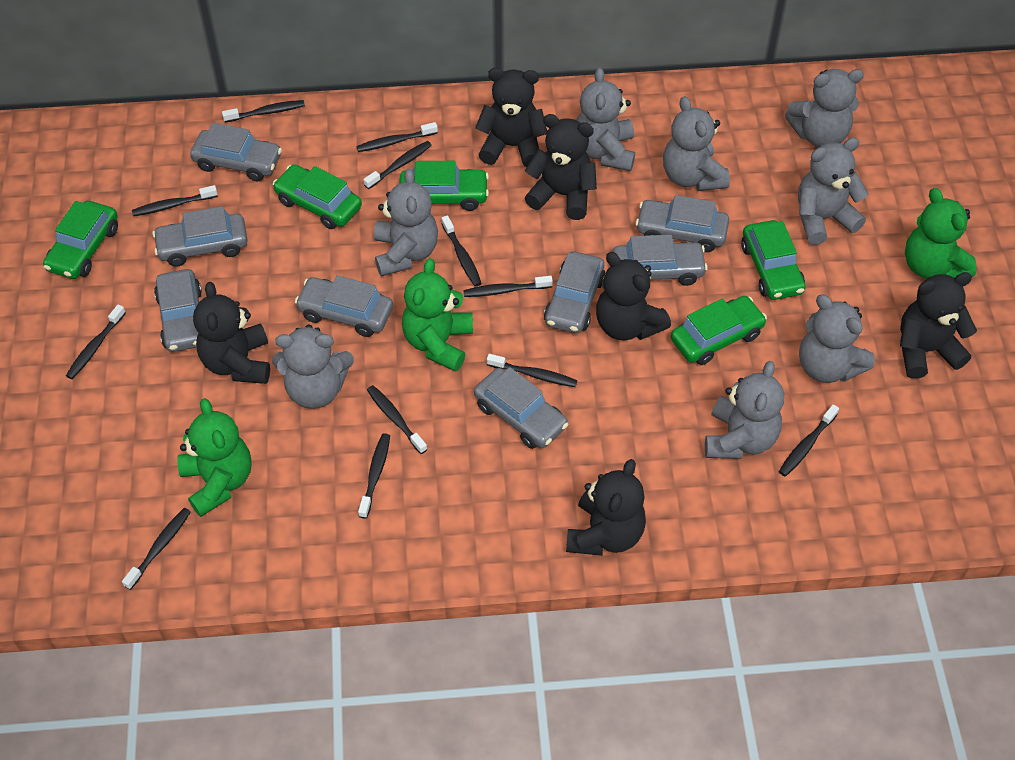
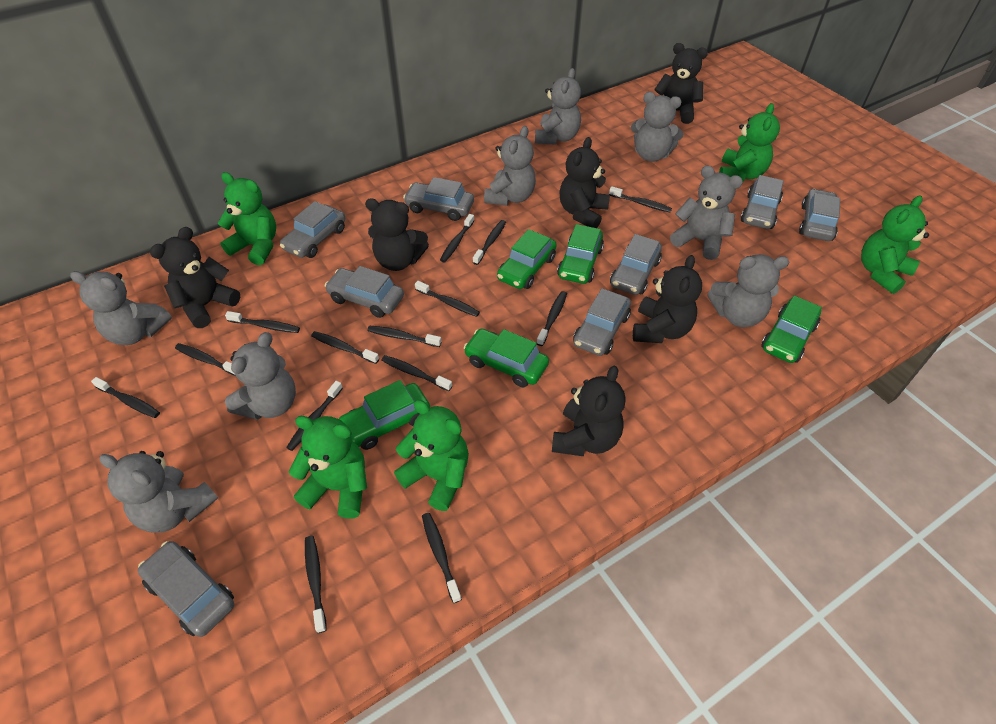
black toothbrush: [66,304,126,379] [122,508,191,590] [132,185,218,216] [222,100,305,122] [356,122,438,152] [358,433,390,519] [364,141,432,189] [367,385,427,454] [441,216,482,287] [463,276,553,297] [487,354,577,387] [779,404,839,476] = 12 -> [91,377,160,418] [175,343,235,376] [225,311,300,333] [286,381,343,451] [305,536,327,633] [311,331,379,364] [367,326,441,347] [381,355,452,391] [415,281,480,317] [422,513,462,603] [440,214,474,263] [473,220,506,265] [537,291,567,346] [609,186,672,212] = 14
green teddy bear: [177,398,252,517] [402,258,473,372] [905,188,976,279] = 3 -> [218,172,276,265] [289,416,367,519] [394,400,469,511] [719,103,780,182] [861,195,929,294] = 5

